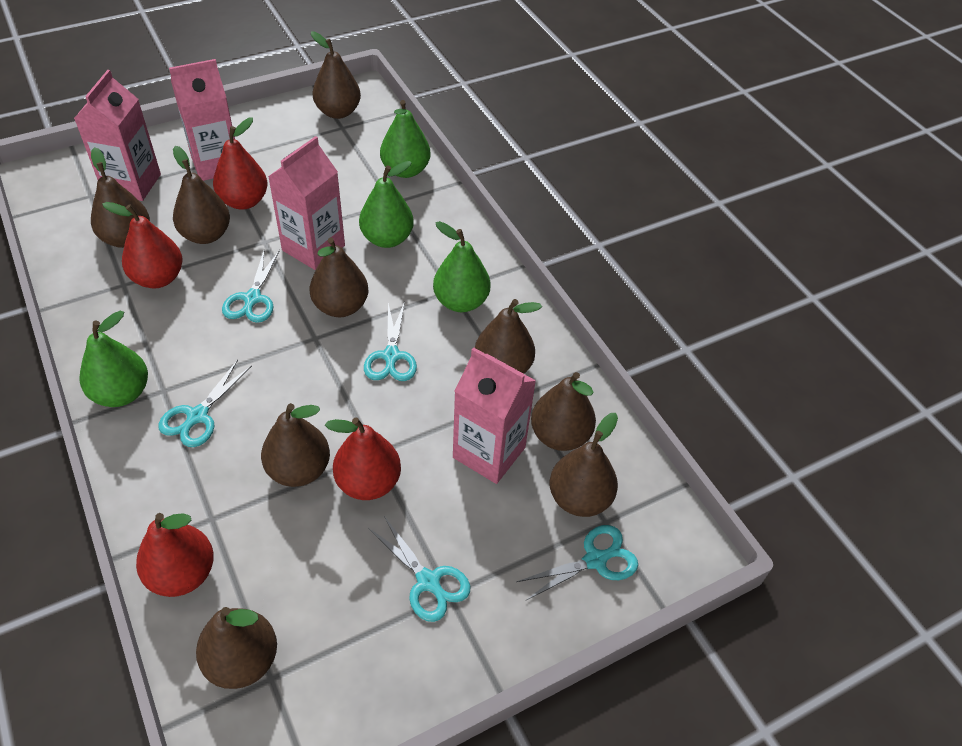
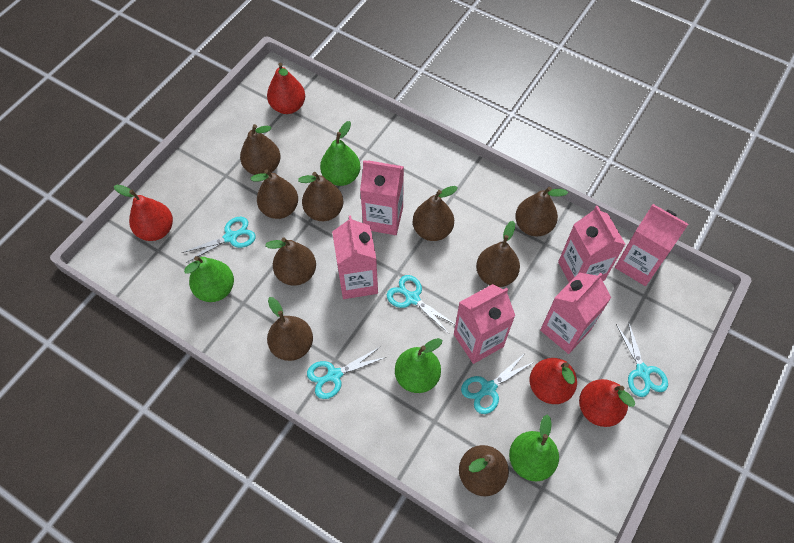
pink carton: [74,70,161,201] [169,59,235,181] [268,136,345,270] [453,347,536,484] = 4 -> [332,215,378,299] [360,160,404,235] [454,284,515,364] [540,272,611,354] [558,206,626,283] [615,204,688,286] = 6

